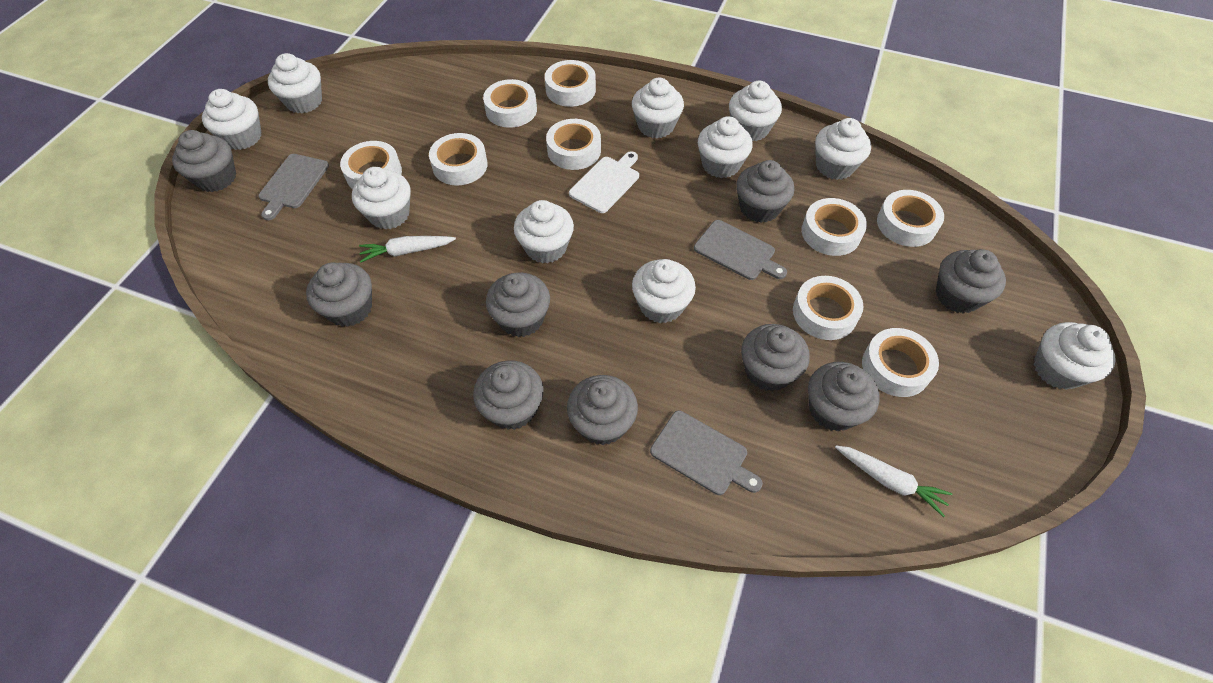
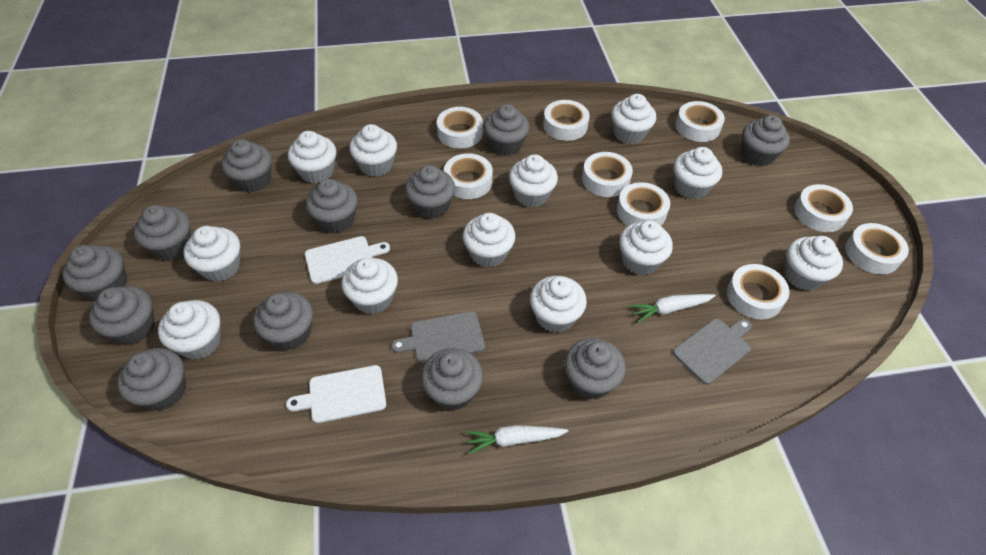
grey cupcake: [172,130,236,192] [306,263,372,327] [473,361,544,430] [486,273,550,337] [567,375,638,445] [737,160,794,223] [741,324,810,391] [808,362,880,432] [936,249,1006,313] = 9 -> [62,245,127,301] [89,286,155,345] [117,348,186,411] [134,205,191,260] [221,139,272,192] [253,292,313,350] [306,179,358,233] [405,165,455,219] [421,348,483,410] [484,104,529,156] [565,338,625,399] [741,115,790,166] = 12
grey cutting board: [258,154,329,220] [650,411,763,495] [694,220,787,280] = 3 -> [392,311,485,363] [673,319,752,384] = 2
white cupcake: [202,89,262,150] [268,53,322,113] [352,167,411,230] [514,200,574,263] [632,78,684,138] [632,259,696,323] [698,116,753,178] [729,81,782,142] [815,118,871,180] [1034,322,1116,390] = 10 -> [158,300,221,360] [184,226,240,282] [288,131,336,183] [341,258,398,314] [349,124,397,177] [463,213,516,268] [509,154,558,207] [530,276,587,333] [611,94,656,144] [619,220,673,275] [674,147,722,199] [785,236,843,291] = 12
white cutting board: [569,151,639,213] = 1 -> [286,365,386,423] [305,236,390,284] = 2

